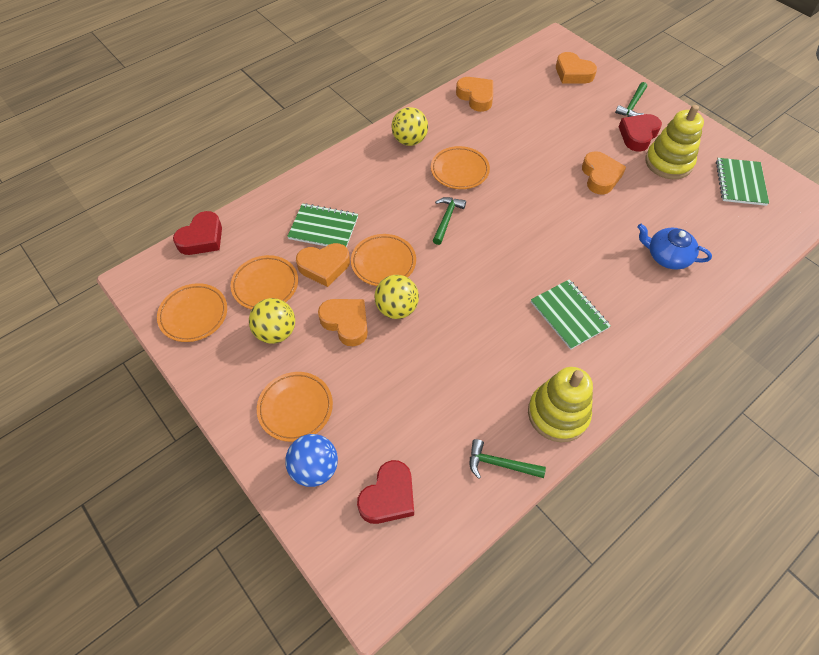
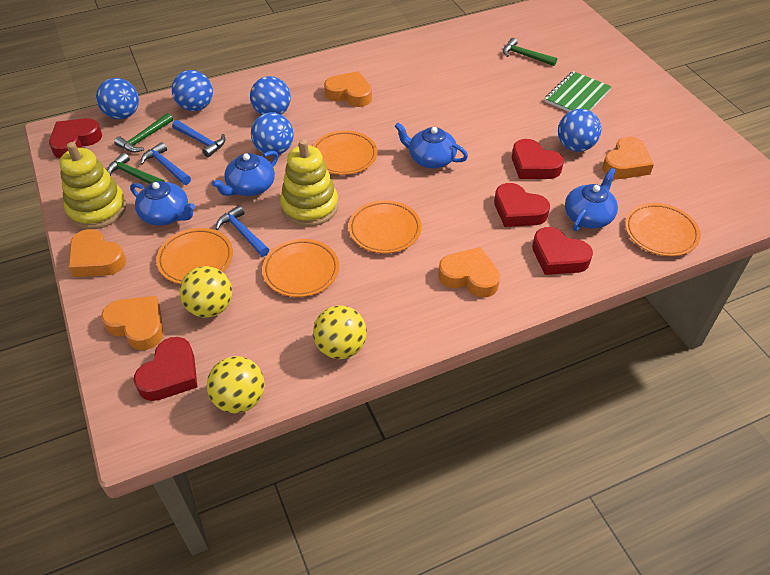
blue ball: [285,434,338,487] = 1 -> [96,78,139,119] [172,70,213,111] [250,76,291,115] [251,112,294,155] [558,109,601,152] = 5
blue hammer: none = 0 -> [140,142,191,185] [172,120,225,157] [216,205,269,256] = 3
blue teapot: [637,224,712,269] = 1 -> [130,181,195,226] [212,151,279,196] [395,123,468,168] [565,168,618,231] = 4
green notebook: [287,203,358,247] [531,279,611,350] [716,158,769,206] = 3 -> [545,71,612,112] = 1
red heart: [173,211,222,255] [357,460,414,524] [619,114,662,152] = 3 -> [49,118,102,159] [134,337,197,401] [494,183,550,227] [512,139,564,179] [532,227,593,275] = 5

